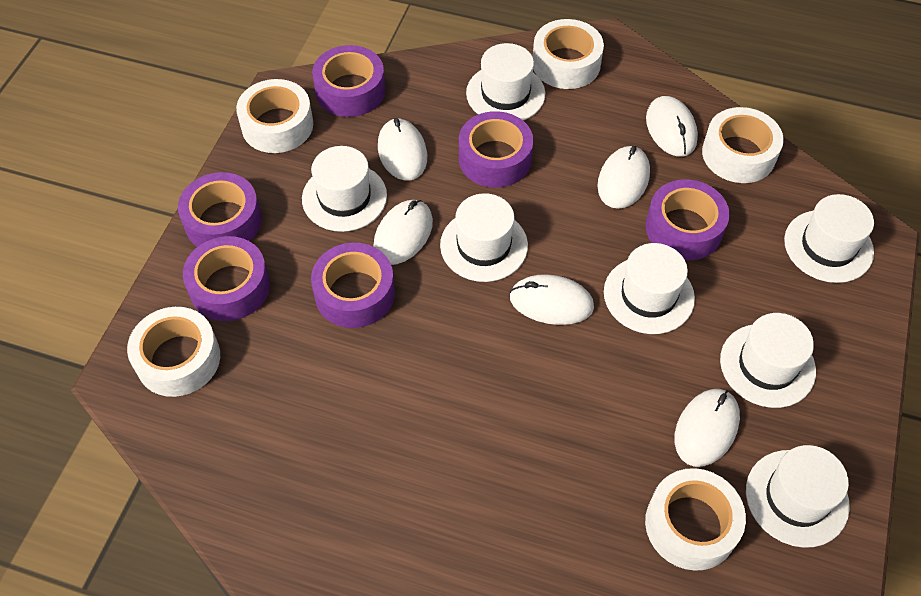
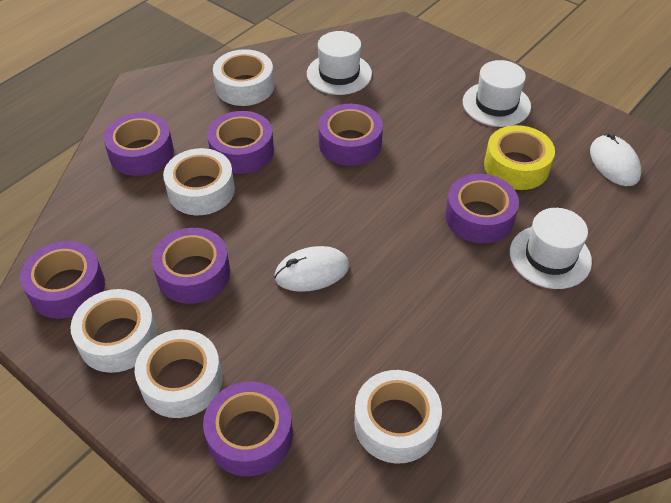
purple tape: [178,172,262,247] [183,236,270,321] [311,243,395,328] [312,45,385,117] [459,111,533,188] [646,179,730,260] = 6 -> [20,241,105,319] [103,113,174,176] [152,228,230,304] [203,381,293,476] [207,111,274,174] [318,104,383,166] [445,174,519,244] = 7
white hat: [302,146,387,232] [440,193,528,282] [466,43,545,121] [604,243,695,334] [720,313,816,408] [746,445,850,548] [784,194,874,283] = 7 -> [307,31,372,95] [463,60,531,127] [510,208,592,289] = 3
white mouse: [373,200,433,265] [378,118,427,181] [510,274,594,325] [597,146,650,209] [646,96,698,157] [675,389,740,467] = 6 -> [274,246,349,292] [590,133,642,186] = 2
yellow tape: none = 0 -> [484,125,555,190] = 1

